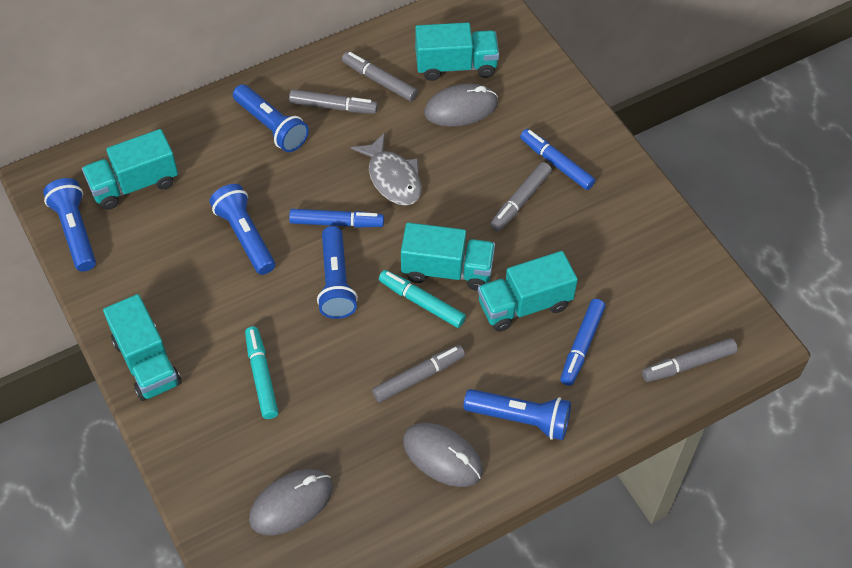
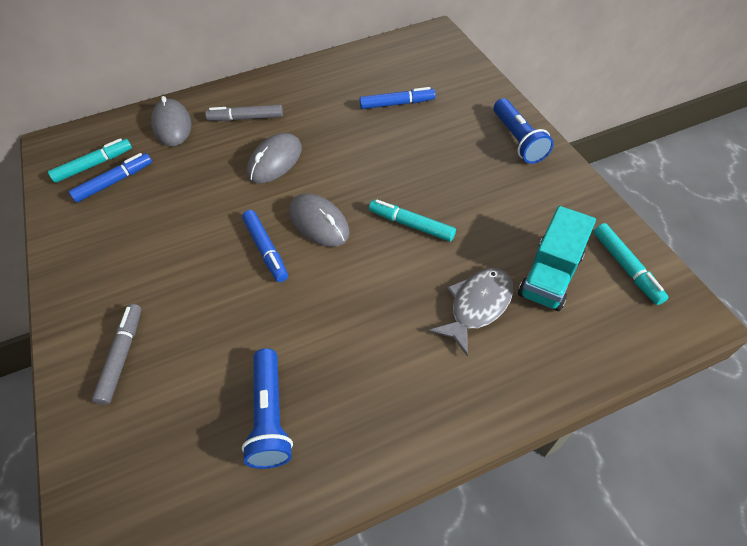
blue flashlight: [43,178,96,272] [210,184,275,275] [233,84,309,152] [317,226,358,319] [463,389,571,440] = 5 -> [242,348,293,469] [494,98,554,164] = 2
grey marker: [289,89,378,114] [342,52,418,101] [372,345,465,403] [490,162,552,231] [642,338,738,382] = 5 -> [92,304,141,405] [205,104,283,121] = 2
turquoise marker: [245,326,278,419] [379,270,466,328] = 2 -> [48,138,132,183] [369,200,456,242] [594,223,668,305] = 3
turquoise truck: [82,129,178,210] [103,294,181,401] [401,222,495,291] [415,23,499,81] [478,251,578,332] = 5 -> [518,206,596,311] = 1

